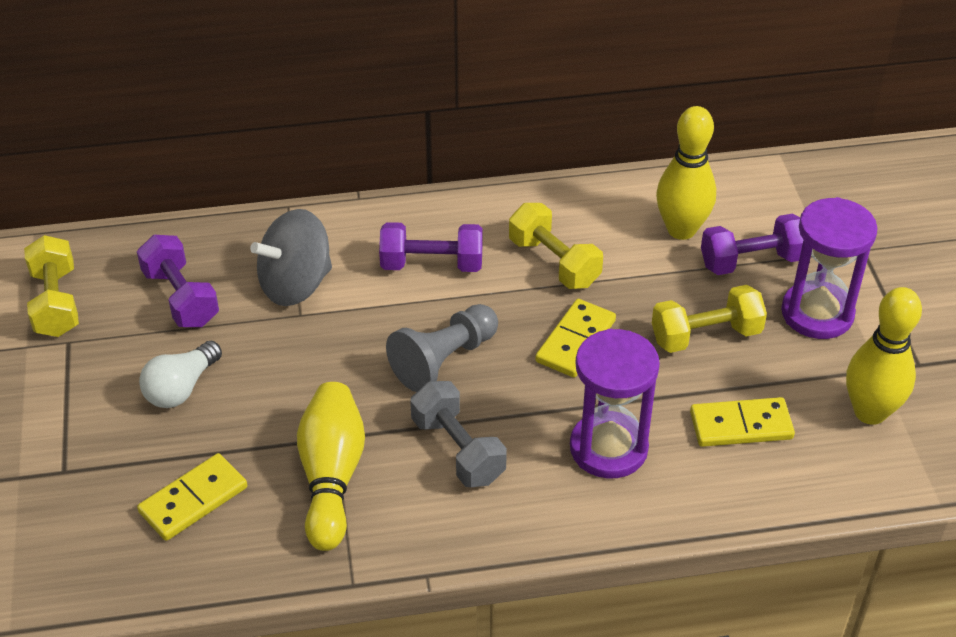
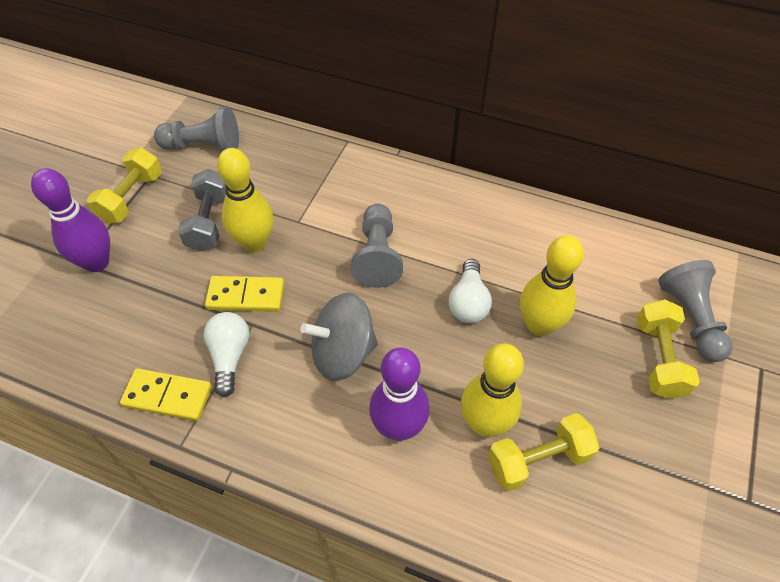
grey pawn: [386,304,498,392] = 1 -> [154,107,239,150] [351,204,403,288] [658,260,733,362] = 3
purple bowling pin: none = 0 -> [31,168,110,272] [369,347,430,441] = 2
purple dumbbell: [137,235,219,327] [379,222,483,272] [701,213,803,275] = 3 -> none = 0
purple hourglass: [570,329,660,478] [781,197,878,339] = 2 -> none = 0
white light bulb: [139,341,222,408] = 1 -> [203,312,249,397] [449,259,492,323] = 2
yellow domino: [137,453,247,541] [535,299,616,377] [690,397,795,447] = 3 -> [120,368,212,421] [205,276,284,312] = 2

